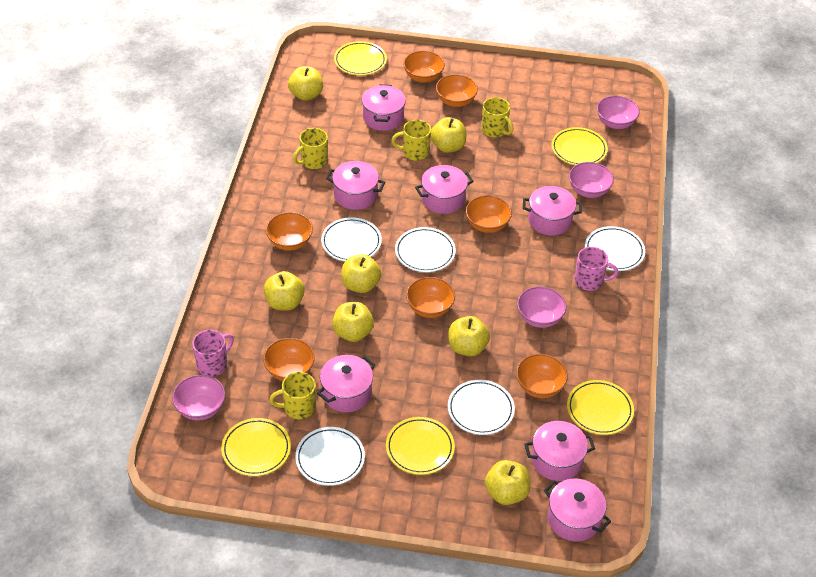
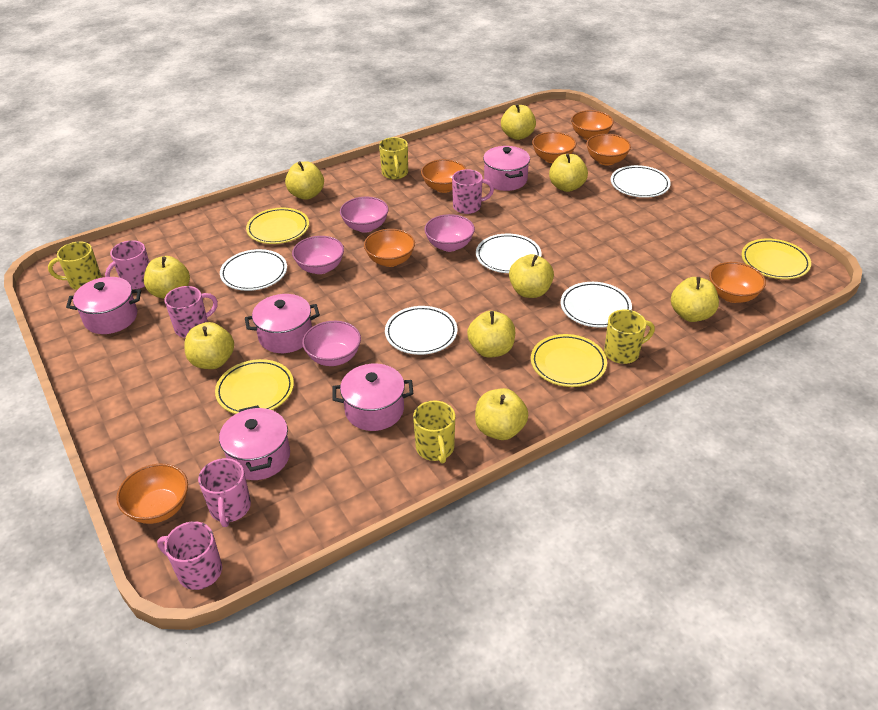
pink mug: [192,330,234,376] [574,247,618,291] = 2 -> [105,240,149,289] [157,521,222,590] [165,286,218,338] [198,458,251,527] [452,169,494,214] = 5
pink pot: [317,355,375,412] [326,161,385,210] [362,84,406,131] [415,165,473,214] [523,186,582,235] [524,421,595,481] [544,478,611,542] = 7 -> [66,277,141,334] [219,405,290,480] [245,294,320,353] [333,364,413,431] [483,146,530,191] = 5
yellow apple: [264,271,305,311] [288,66,323,101] [332,302,374,342] [341,254,381,293] [431,117,466,153] [448,316,490,357] [485,460,530,505] = 7 -> [144,256,190,299] [184,322,234,369] [285,161,324,200] [467,311,515,358] [475,388,528,440] [501,103,536,140] [509,254,554,298] [549,153,588,192] [671,277,719,322] = 9
yellow plate: [221,418,291,476] [334,41,387,76] [386,417,455,475] [551,127,608,165] [567,380,634,435] = 5 -> [215,359,294,414] [246,208,309,244] [531,334,607,387] [742,239,811,279] = 4

